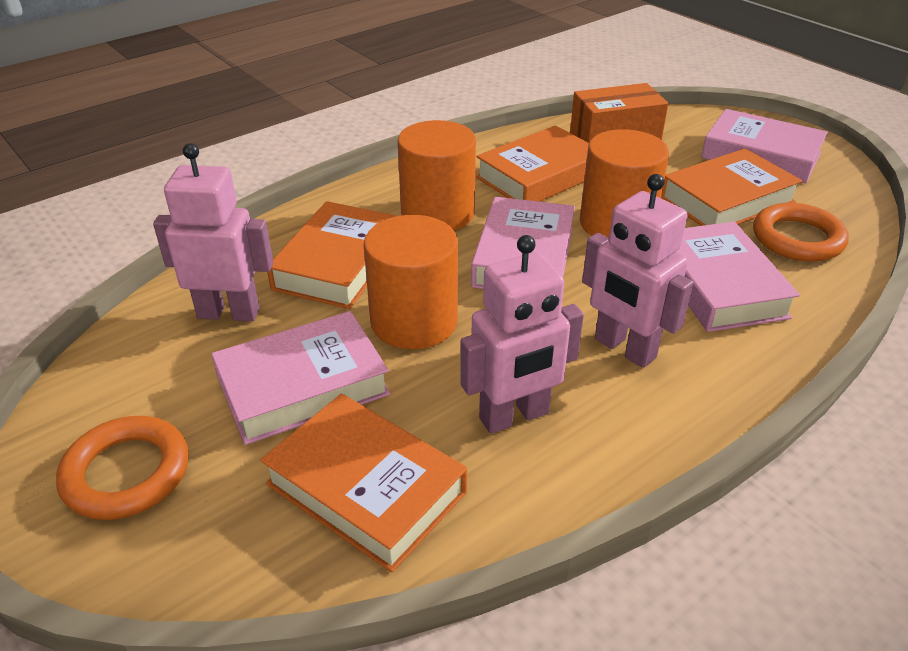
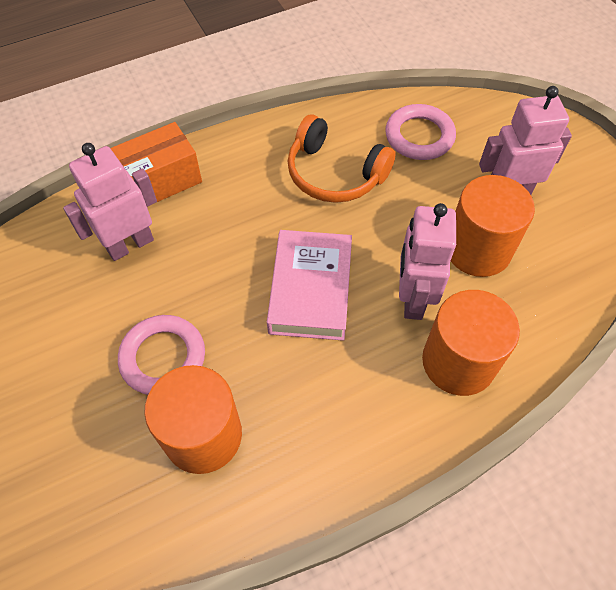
orange book: [261,394,467,573] [267,201,397,309] [476,125,589,202] [661,148,802,226] = 4 -> none = 0
orange headphones: none = 0 -> [288,115,396,203] = 1
orange ring: [56,416,189,520] [753,203,849,262] = 2 -> none = 0
pink book: [211,311,390,445] [471,197,575,289] [676,222,800,332] [701,109,828,184] = 4 -> [267,230,352,341] = 1
pink ring: none = 0 -> [118,315,205,395] [385,104,456,160] = 2

